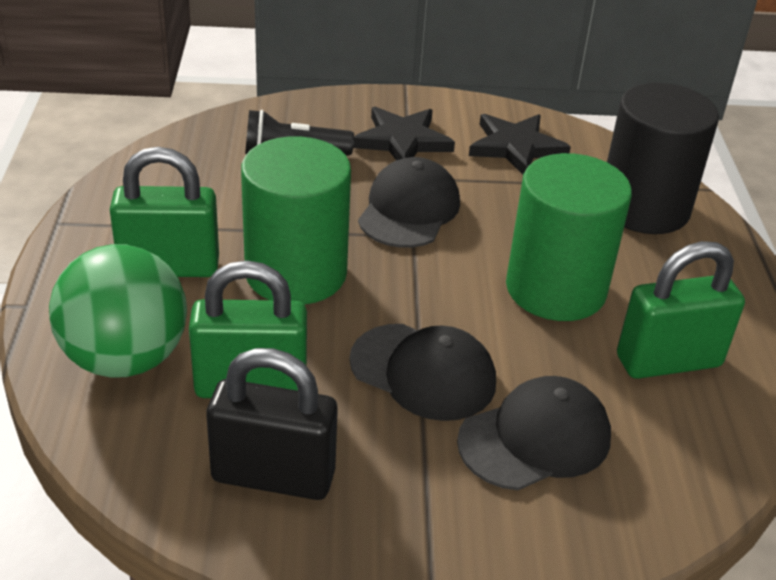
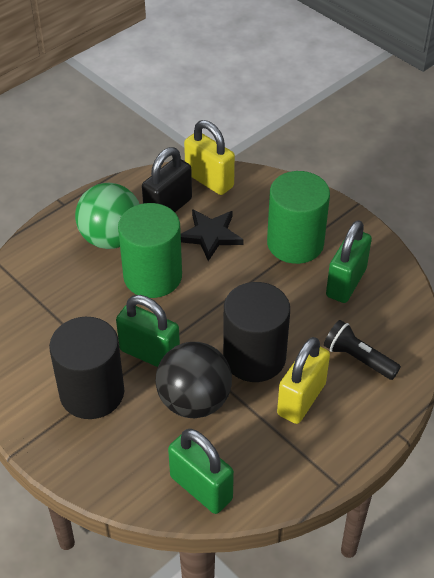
black ball: none = 0 -> [156,342,232,418] = 1
black cap: [349,324,496,421] [358,157,460,248] [457,376,611,490] = 3 -> none = 0
black cylinder: [607,83,719,234] = 1 -> [49,317,124,419] [223,282,290,382] = 2
black star: [353,107,455,160] [469,114,571,175] = 2 -> [181,209,244,261] = 1
yellow padlock: none = 0 -> [184,120,235,195] [277,337,330,424] = 2

